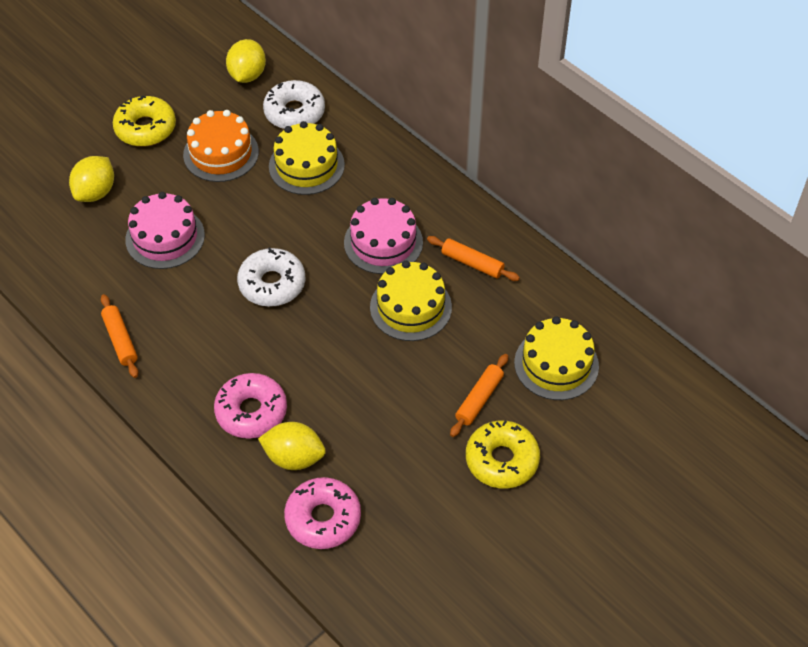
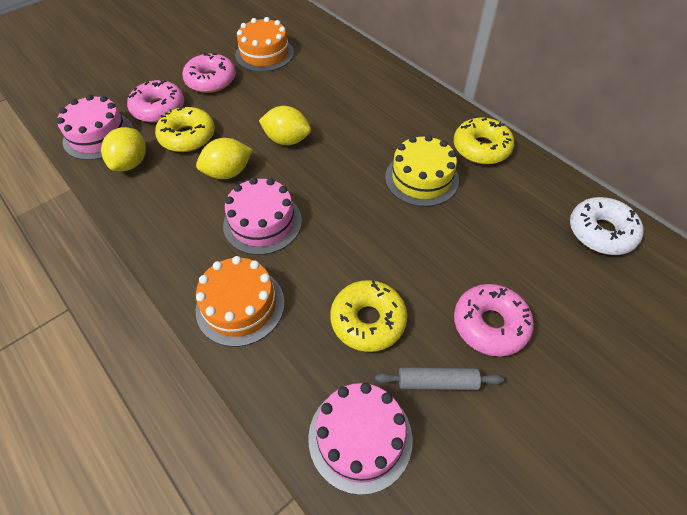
grey rolling pin: none = 0 -> [375,367,504,390] = 1
orange cake: [183,110,259,182] = 1 -> [196,256,285,347] [235,17,294,72] = 2
orange rolling pin: [101,294,138,378] [427,236,520,281] [450,354,508,437] = 3 -> none = 0
pink cake: [125,192,205,269] [344,198,423,274] = 2 -> [57,94,133,160] [223,177,302,255] [308,383,413,495] = 3
pink donut: [214,373,287,439] [284,477,361,549] = 2 -> [127,80,184,122] [182,52,236,93] [454,284,534,357] = 3
white donut: [237,247,306,307] [263,80,325,129] = 2 -> [570,197,643,255] = 1
yellow cake: [269,121,345,195] [370,261,452,341] [514,316,599,400] = 3 -> [385,135,459,207] = 1
yellow donut: [113,96,176,147] [466,420,540,489] = 2 -> [155,106,215,152] [330,280,407,352] [454,117,514,164] = 3

